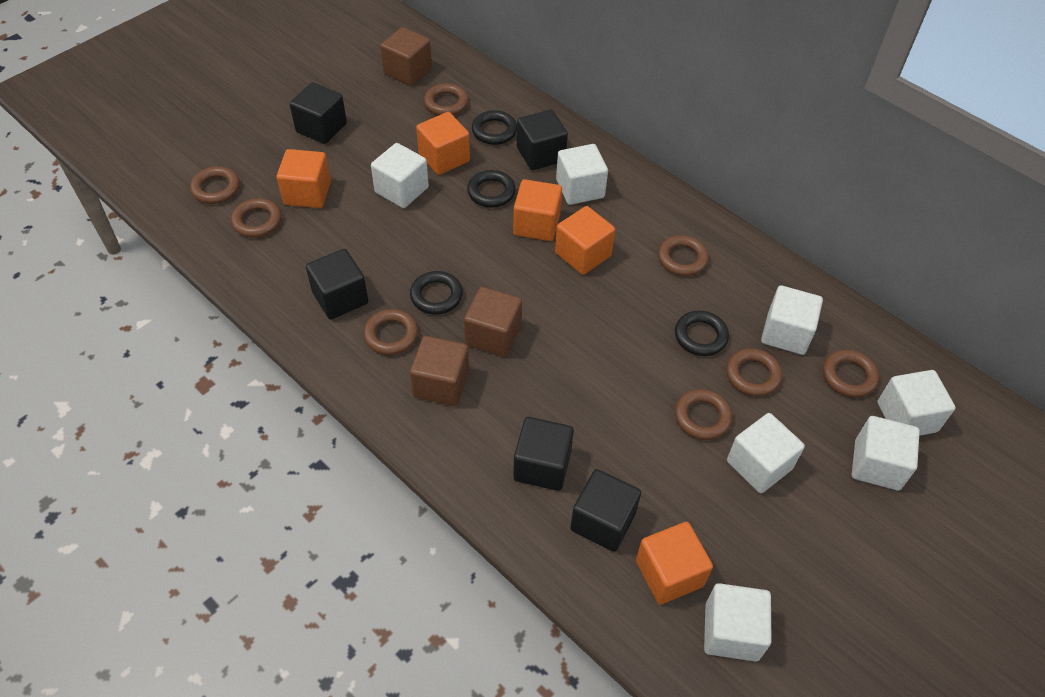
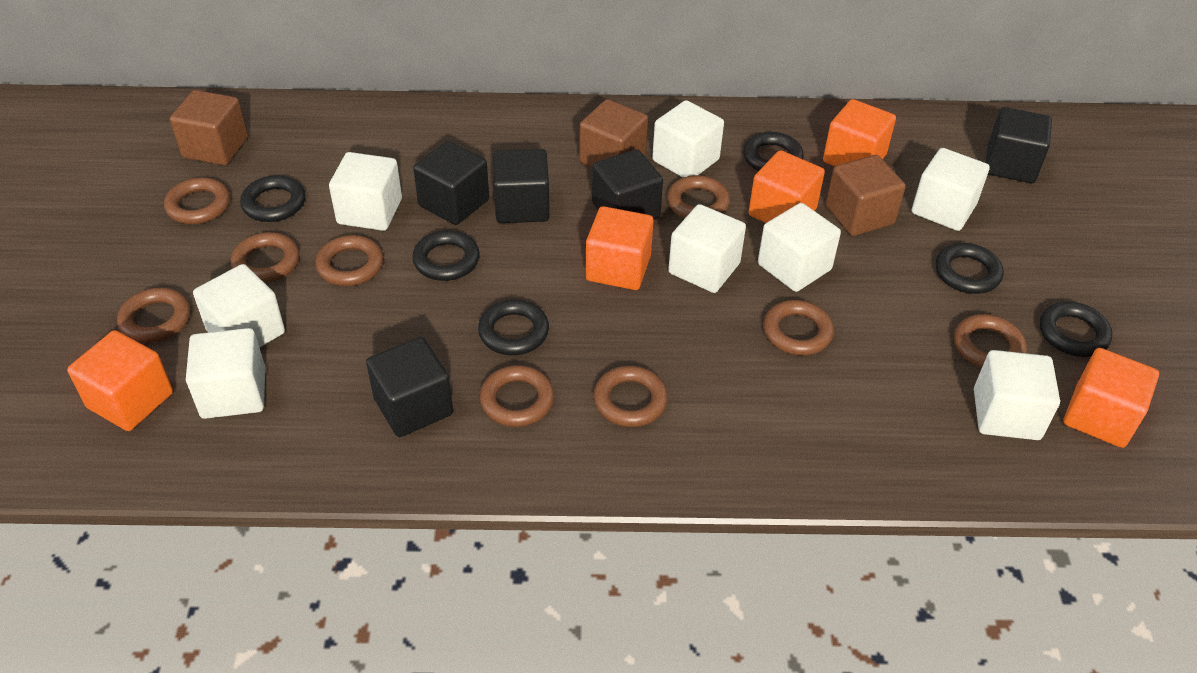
black ring: [410,271,463,315] [467,170,516,207] [472,110,517,145] [675,310,729,356] = 4 -> [240,175,305,222] [412,230,480,281] [478,299,549,355] [743,132,804,171] [935,243,1004,294] [1040,302,1113,357] = 6
brown ring: [190,166,240,204] [231,198,282,238] [363,309,418,355] [424,83,469,116] [658,235,709,276] [675,389,732,440] [726,348,782,397] [823,349,879,398] = 8 -> [117,288,191,343] [164,177,230,224] [231,232,300,283] [315,235,383,286] [479,365,554,427] [593,366,668,427] [667,175,730,218] [763,300,834,356] [954,314,1027,368] = 9
white cube: [371,143,429,208] [556,144,608,205] [704,583,772,661] [727,413,805,493] [761,285,823,355] [852,416,920,490] [877,370,956,436] = 7 -> [186,328,265,419] [193,264,285,348] [329,152,402,231] [652,100,724,177] [668,204,746,293] [758,203,841,292] [912,148,990,231] [974,350,1060,440] = 8

